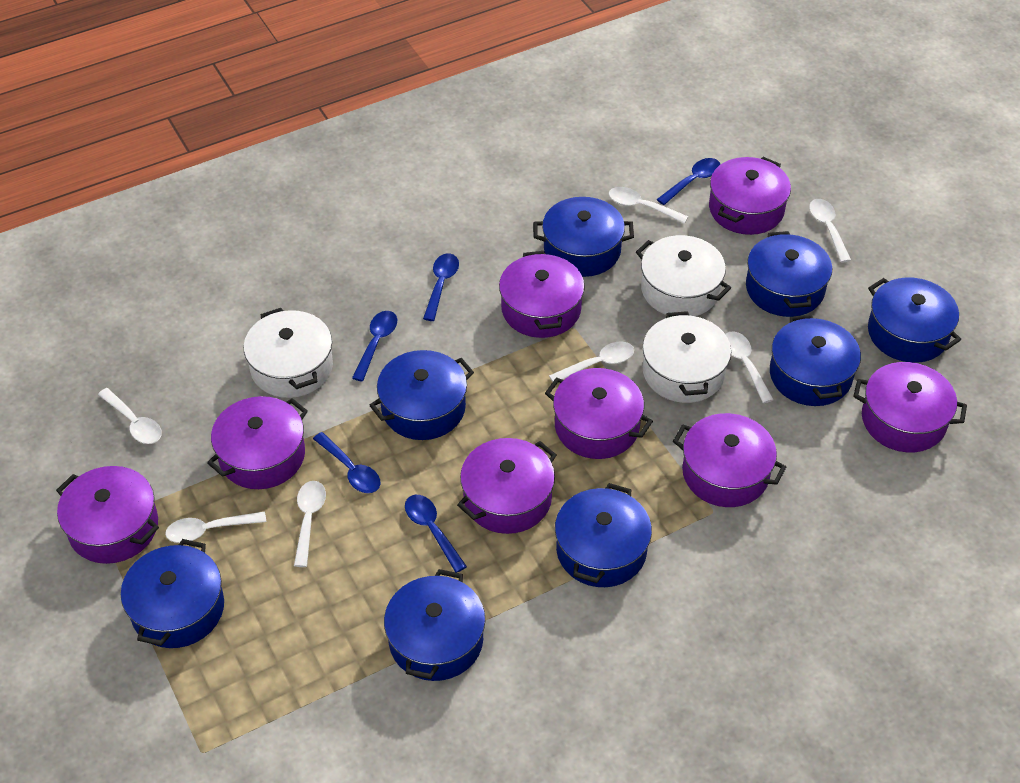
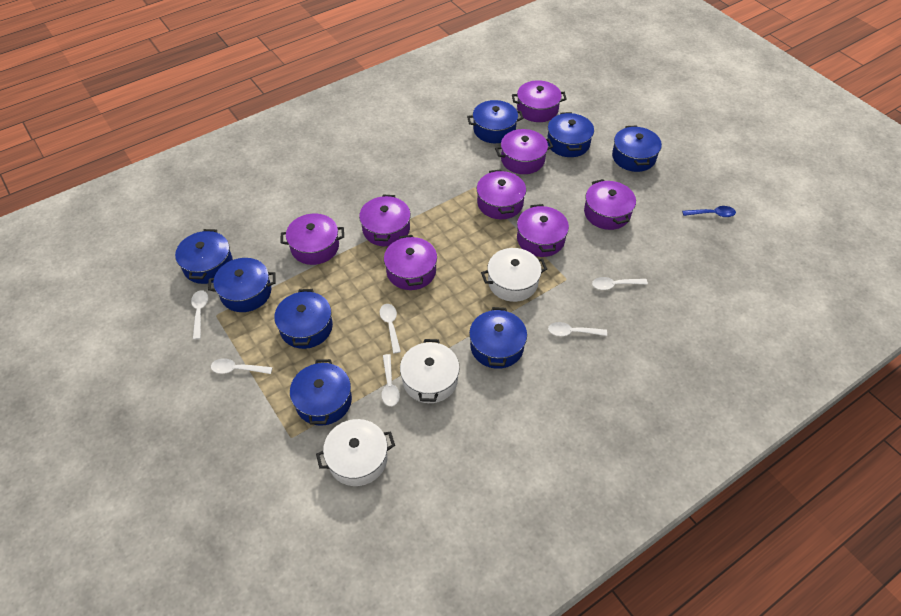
blue spoon: [313,432,380,493] [352,311,397,381] [405,495,467,573] [423,253,459,321] [657,158,720,205] = 5 -> [682,206,736,217] = 1
white spoon: [98,388,162,444] [165,511,266,543] [294,481,326,567] [549,342,634,382] [609,187,688,224] [725,331,774,403] [809,199,851,263] = 7 -> [191,290,208,340] [211,358,272,374] [380,304,401,353] [382,354,400,406] [548,322,607,336] [592,277,648,290] = 6

